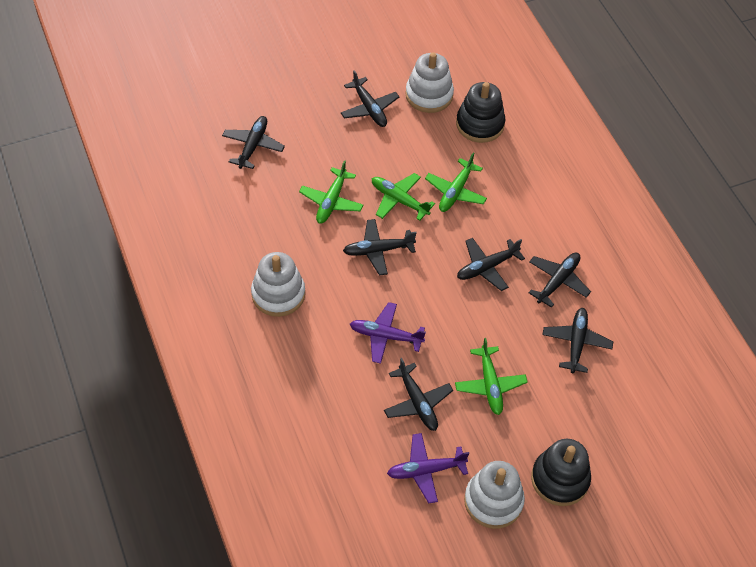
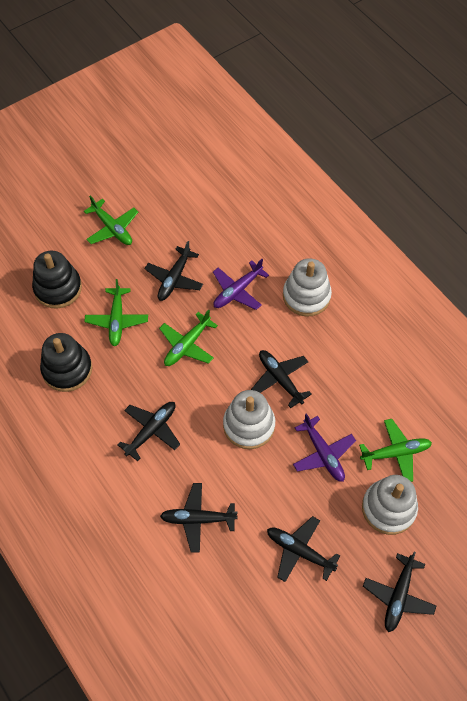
black plane: [222,116,285,169] [341,70,399,127] [343,219,417,276] [384,358,453,431] [457,238,525,291] [529,253,591,308] [542,308,613,373] = 7 -> [117,402,180,461] [145,241,203,301] [160,483,238,553] [251,350,312,408] [267,516,340,582] [363,552,436,632] = 6

